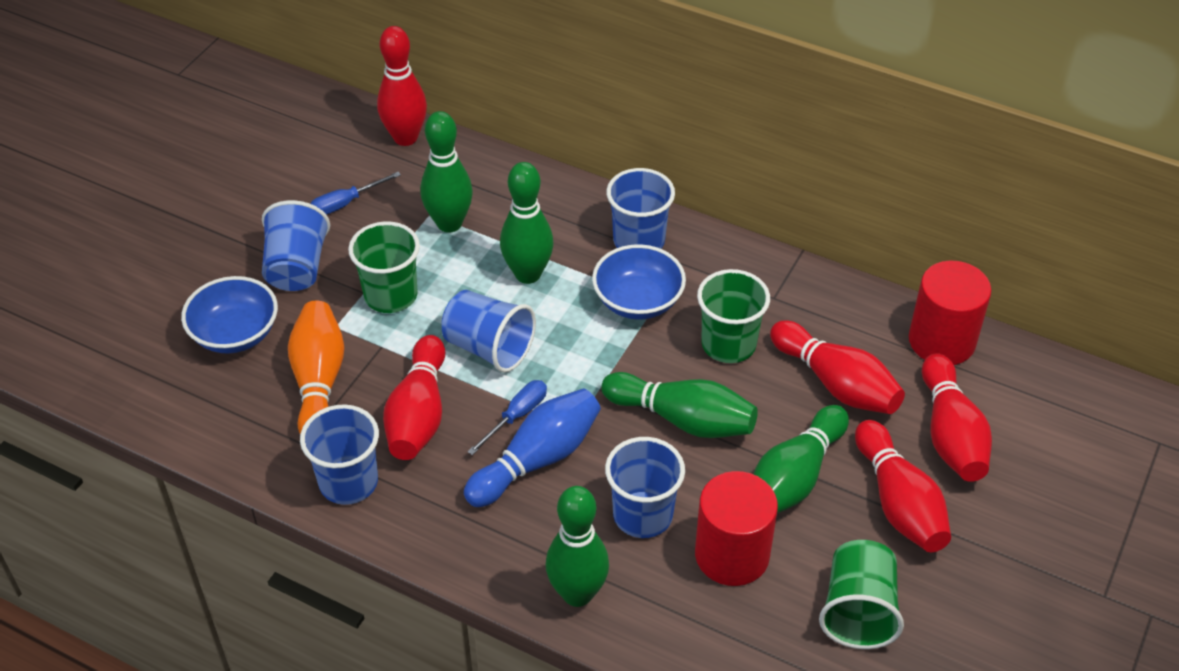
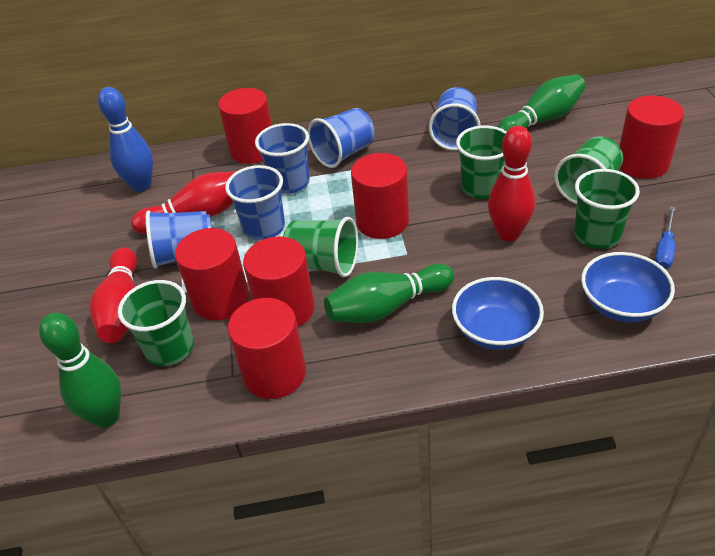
blue screwdriver: [311,172,401,215] [467,380,547,455] = 2 -> [655,206,676,269] = 1
green bowling pin: [420,111,473,233] [500,162,554,284] [546,486,609,607] [601,372,758,438] [754,405,849,513] = 5 -> [39,313,121,428] [324,264,454,323] [497,74,586,131] = 3
green cup: [348,221,420,313] [697,269,770,363] [819,540,904,649] = 3 -> [118,280,194,366] [283,217,358,277] [456,125,507,199] [554,136,623,204] [574,169,640,249] = 5
orange bowling pin: [288,300,344,434] = 1 -> none = 0
red bowling pin: [377,26,427,146] [383,335,445,460] [770,320,905,414] [855,420,951,552] [922,353,992,482] = 5 -> [89,247,137,343] [131,171,237,234] [488,125,535,241] = 3
red cylinder: [695,471,778,586] [909,261,991,365] = 2 -> [175,228,249,320] [218,88,272,164] [228,298,306,399] [243,237,315,327] [351,153,409,239] [619,95,684,179] = 6

